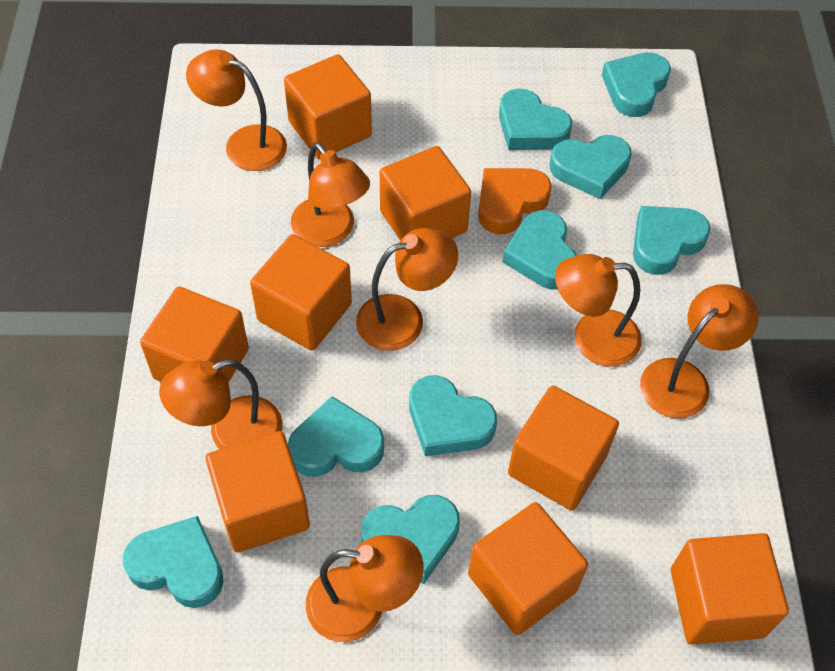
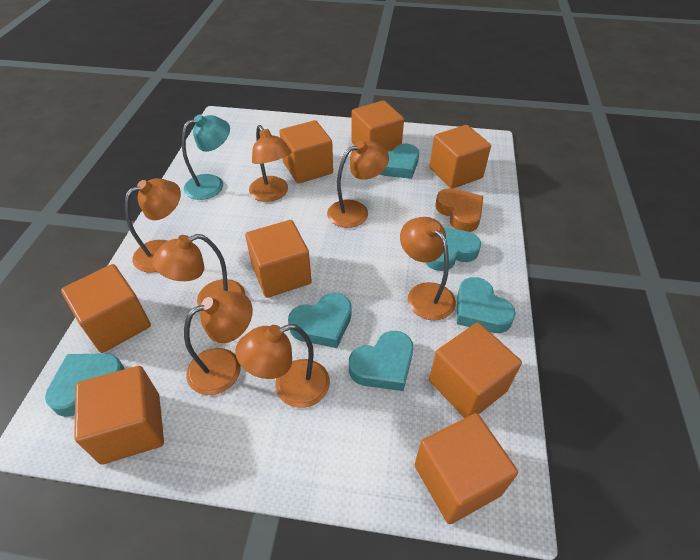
turquoise heart: [122,516,224,608] [288,396,384,477] [361,495,460,584] [409,375,497,456] [499,88,572,150] [503,210,577,290] [550,135,632,199] [602,52,671,117] [633,206,710,275] = 9 -> [45,353,125,417] [288,293,352,348] [349,331,413,391] [379,144,419,179] [426,227,481,271] [457,277,516,333] = 6
turquoise lamp: none = 0 -> [182,114,230,200] = 1

